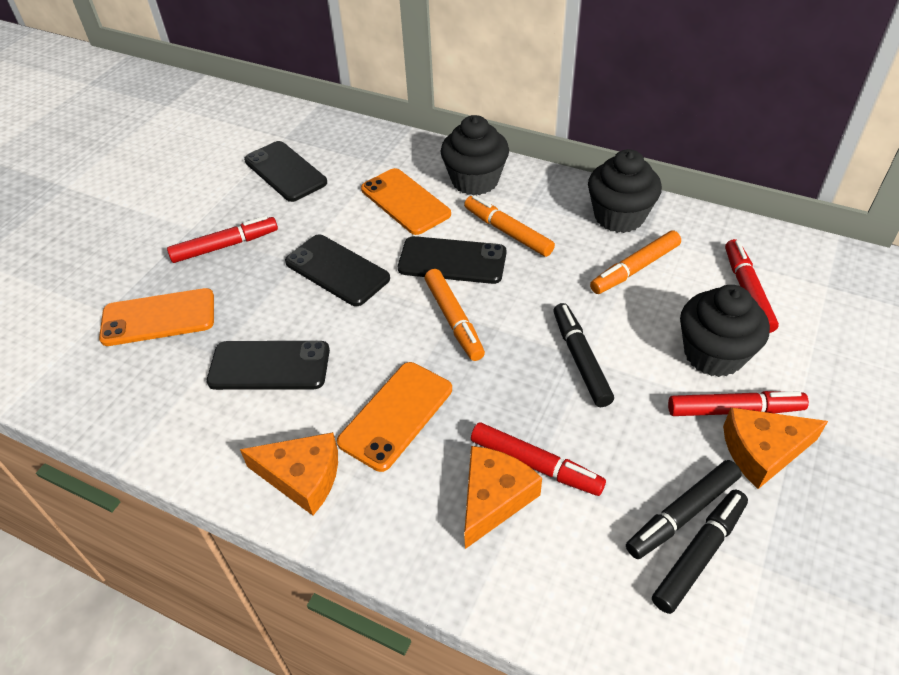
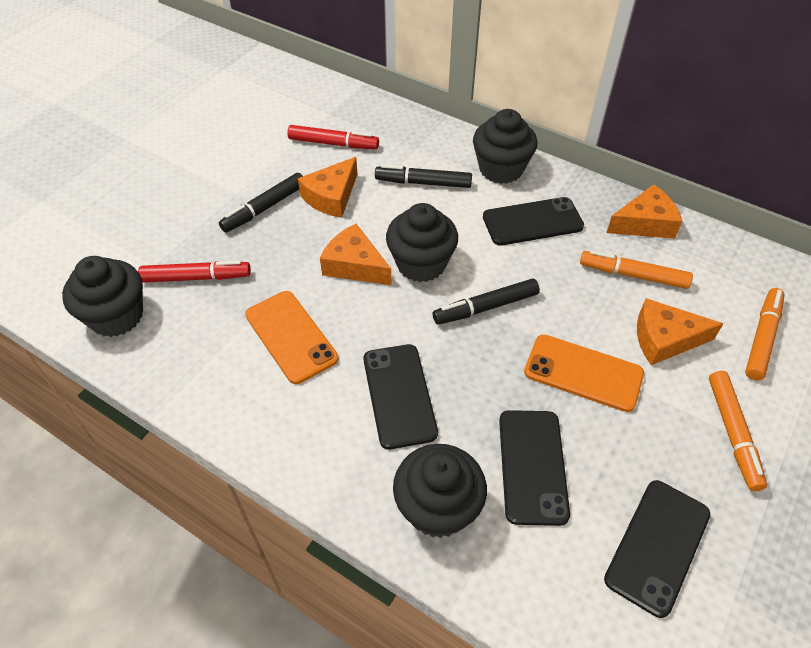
black cupcake: [441,115,509,196] [588,149,662,233] [680,285,770,377] = 3 -> [62,256,143,337] [386,203,458,282] [393,444,487,538] [473,109,537,184] = 4
orange cheese: [240,432,338,515] [464,446,542,549] [723,407,828,489] = 3 -> [298,157,357,218] [320,224,392,285] [606,184,682,239] [637,298,724,365] = 4
orange phone: [99,288,214,346] [337,362,452,472] [361,168,451,235] = 3 -> [245,291,338,384] [524,334,644,412] = 2
red marker: [167,216,278,263] [471,422,606,496] [668,391,809,416] [725,239,779,333] = 4 -> [138,260,251,283] [287,125,379,149] = 2

